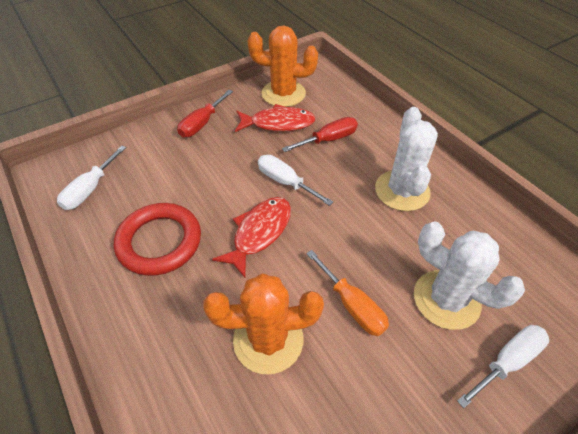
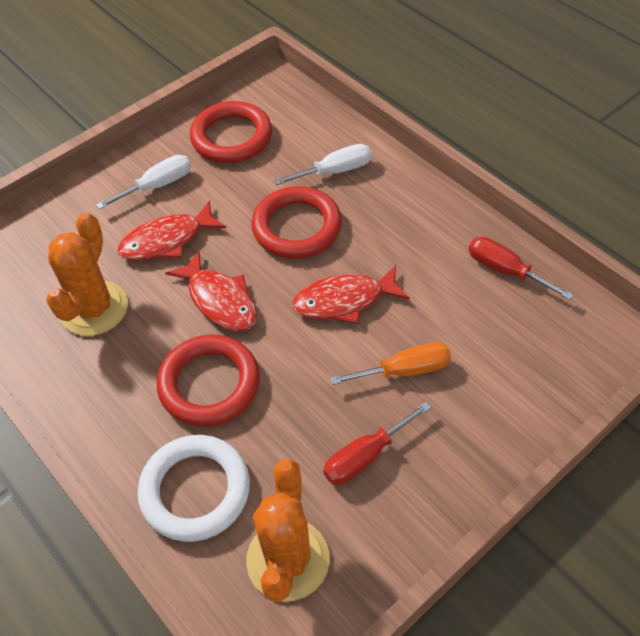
red fish: [212,197,291,278] [235,104,316,132] = 2 -> [118,201,226,261] [165,251,257,331] [292,265,410,324] = 3
red ring: [114,203,201,276] = 1 -> [157,334,260,427] [190,101,272,163] [251,186,342,259] = 3
white cactus: [375,107,438,211] [414,221,525,330] = 2 -> none = 0
white ring: none = 0 -> [137,435,250,542] = 1
white screwdriver: [57,145,126,210] [258,155,333,206] [457,325,549,408] = 3 -> [96,155,191,209] [274,144,372,185] = 2

